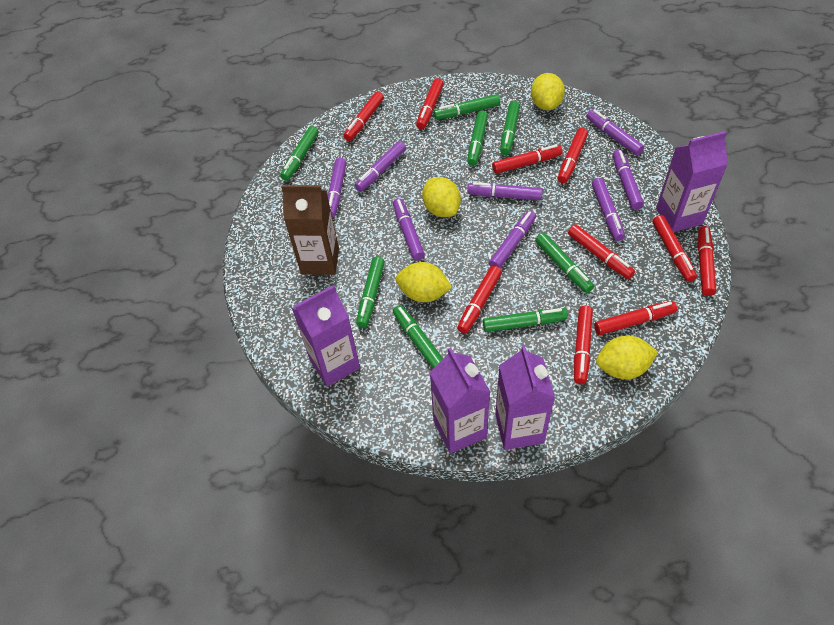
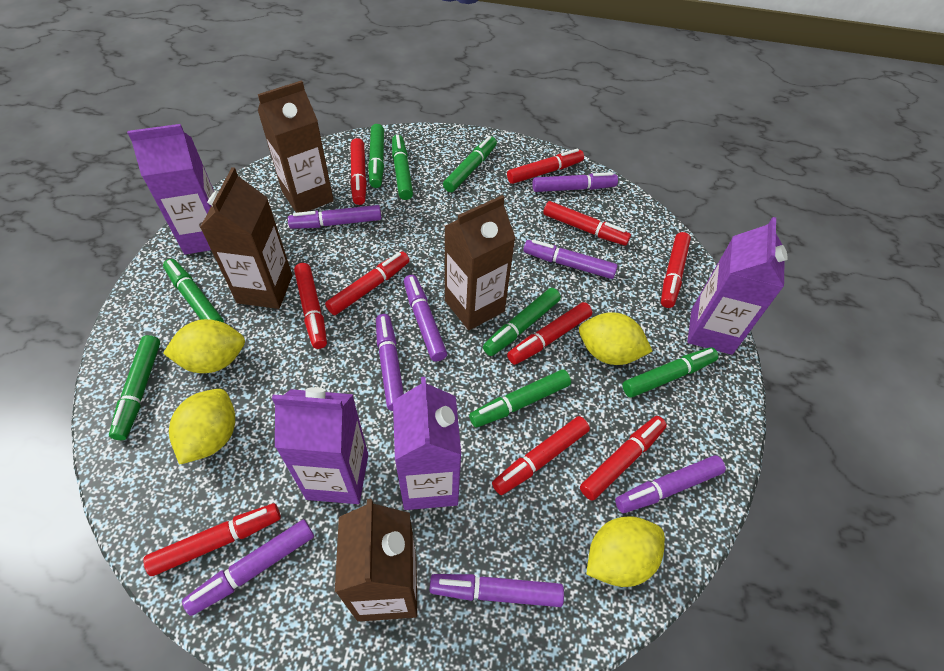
brown carton: [281,185,339,275] = 1 -> [200,167,293,309] [258,80,334,213] [335,499,417,622] [445,195,516,330] = 4

